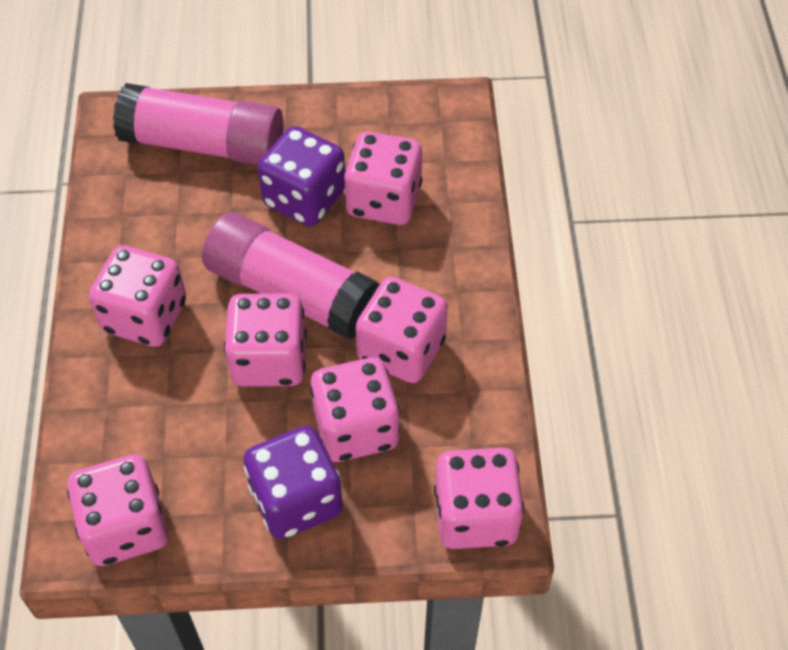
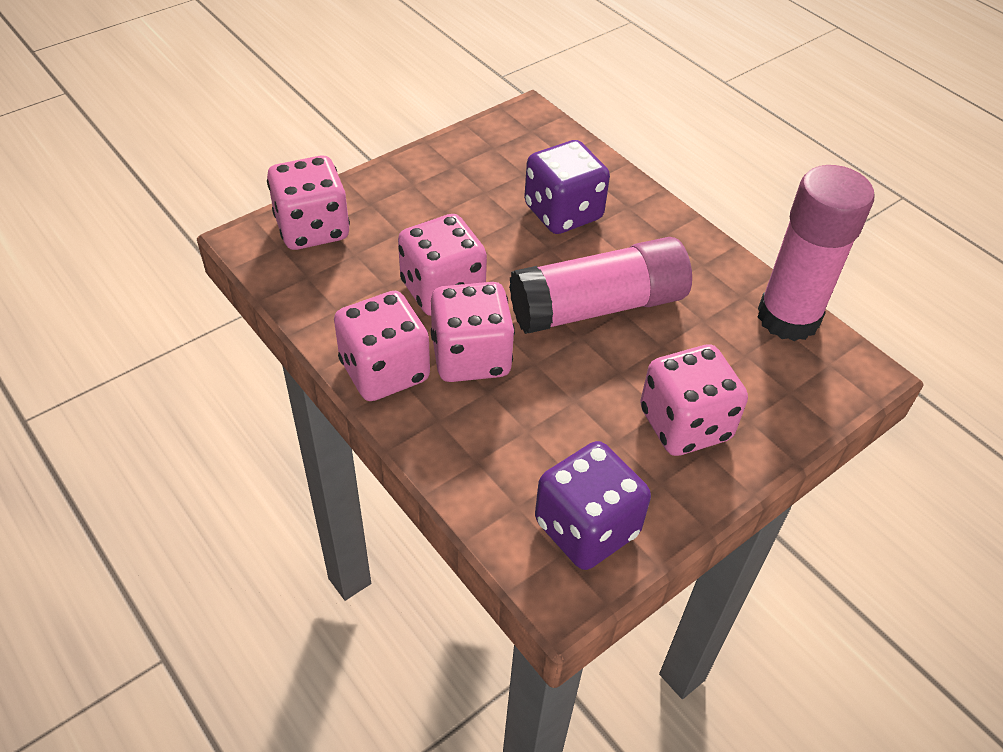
pink dice: [67,454,168,566] [89,245,186,347] [224,293,307,387] [310,357,400,462] [344,131,422,225] [356,277,448,383] [434,448,524,549] = 7 -> [267,155,350,250] [334,291,430,401] [398,214,487,316] [431,282,515,382] [640,344,748,456] = 5

